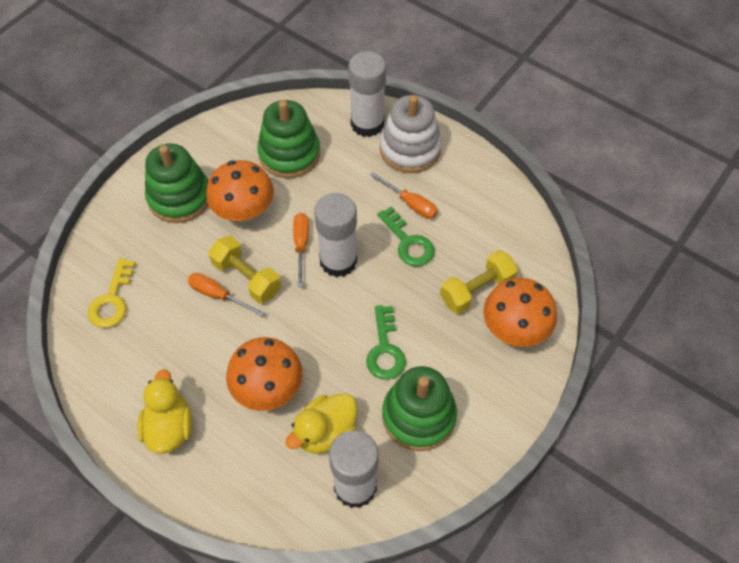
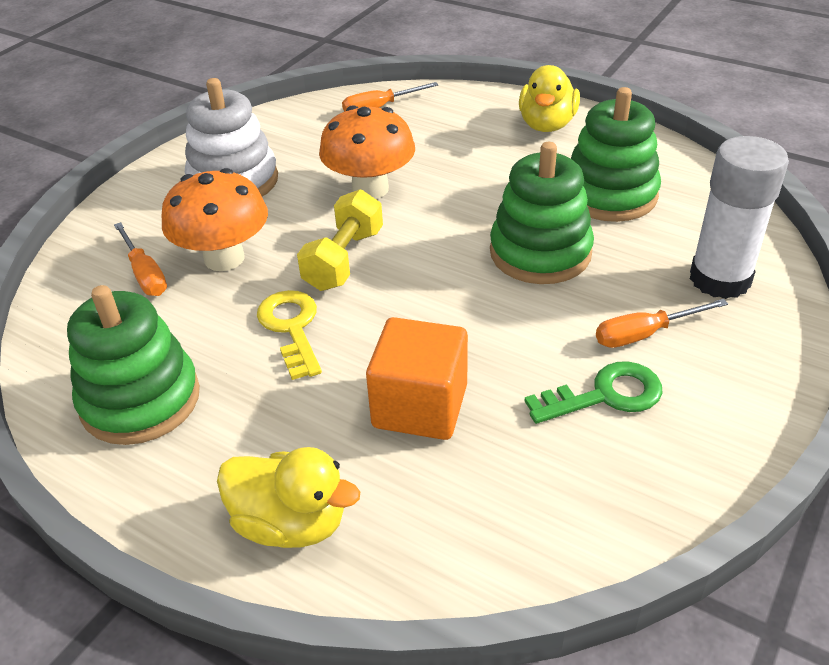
green key: [366,305,406,380] [377,206,434,267] = 2 -> [525,361,663,424] = 1
orange cube: none = 0 -> [366,317,468,440] = 1
orange mushroom: [206,160,274,222] [226,337,303,411] [483,278,557,347] = 3 -> [162,168,268,271] [319,105,415,199] = 2
white glue stick: [314,193,357,278] [329,430,379,508] [348,51,386,137] = 3 -> [690,136,789,299] = 1
yellow dumbbell: [209,236,281,303] [440,250,518,314] = 2 -> [297,190,383,291] = 1

